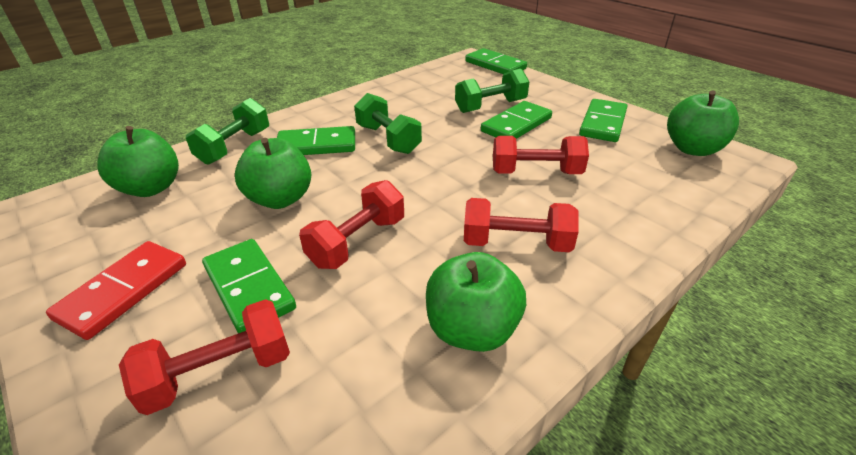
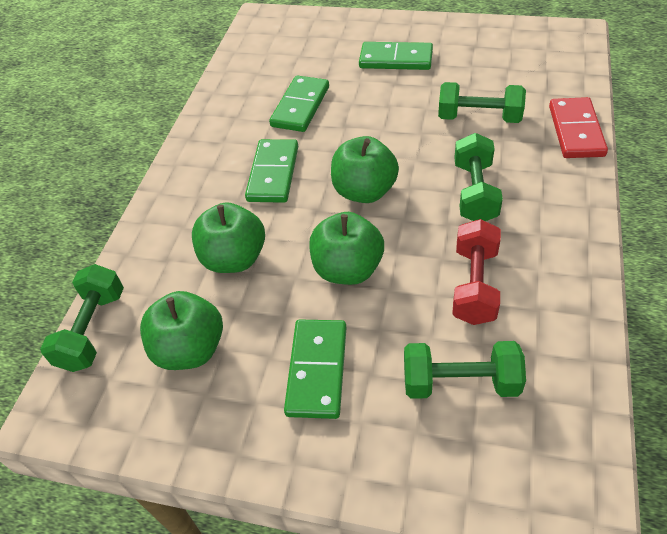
green domino: [202,239,296,333] [277,126,355,155] [465,48,527,74] [481,101,552,139] [579,99,627,142] = 5 -> [245,139,298,203] [269,76,329,132] [284,320,347,419] [359,42,433,70] = 4
green dumbbell: [186,98,269,165] [354,93,422,154] [455,69,529,113] = 3 -> [40,264,124,372] [404,341,526,399] [438,82,526,123] [454,133,503,221] = 4
red dumbbell: [119,299,290,415] [299,180,404,269] [464,198,579,252] [493,136,589,174] = 4 -> [452,219,501,325] = 1

